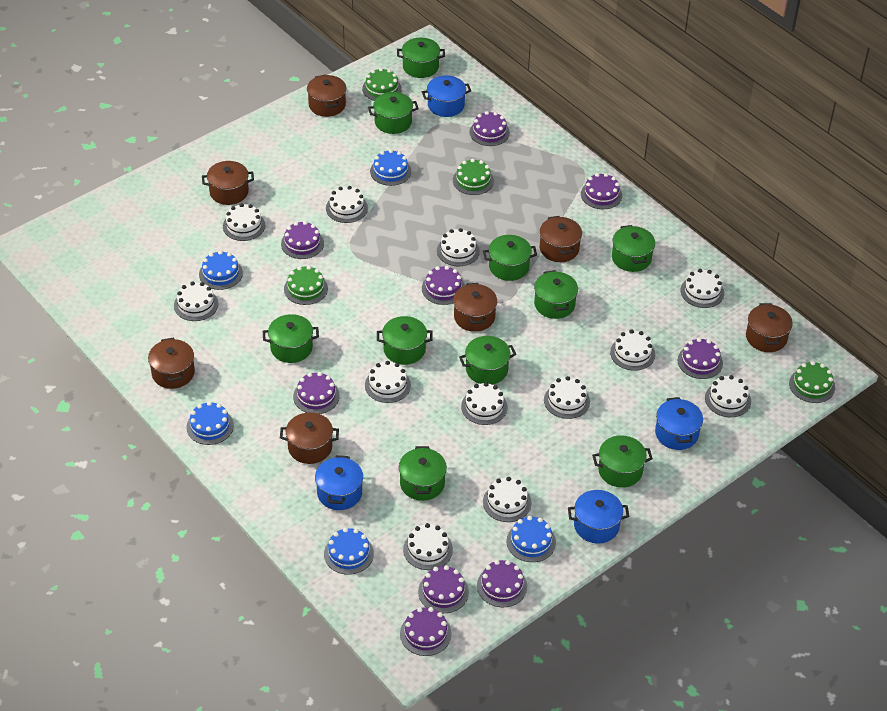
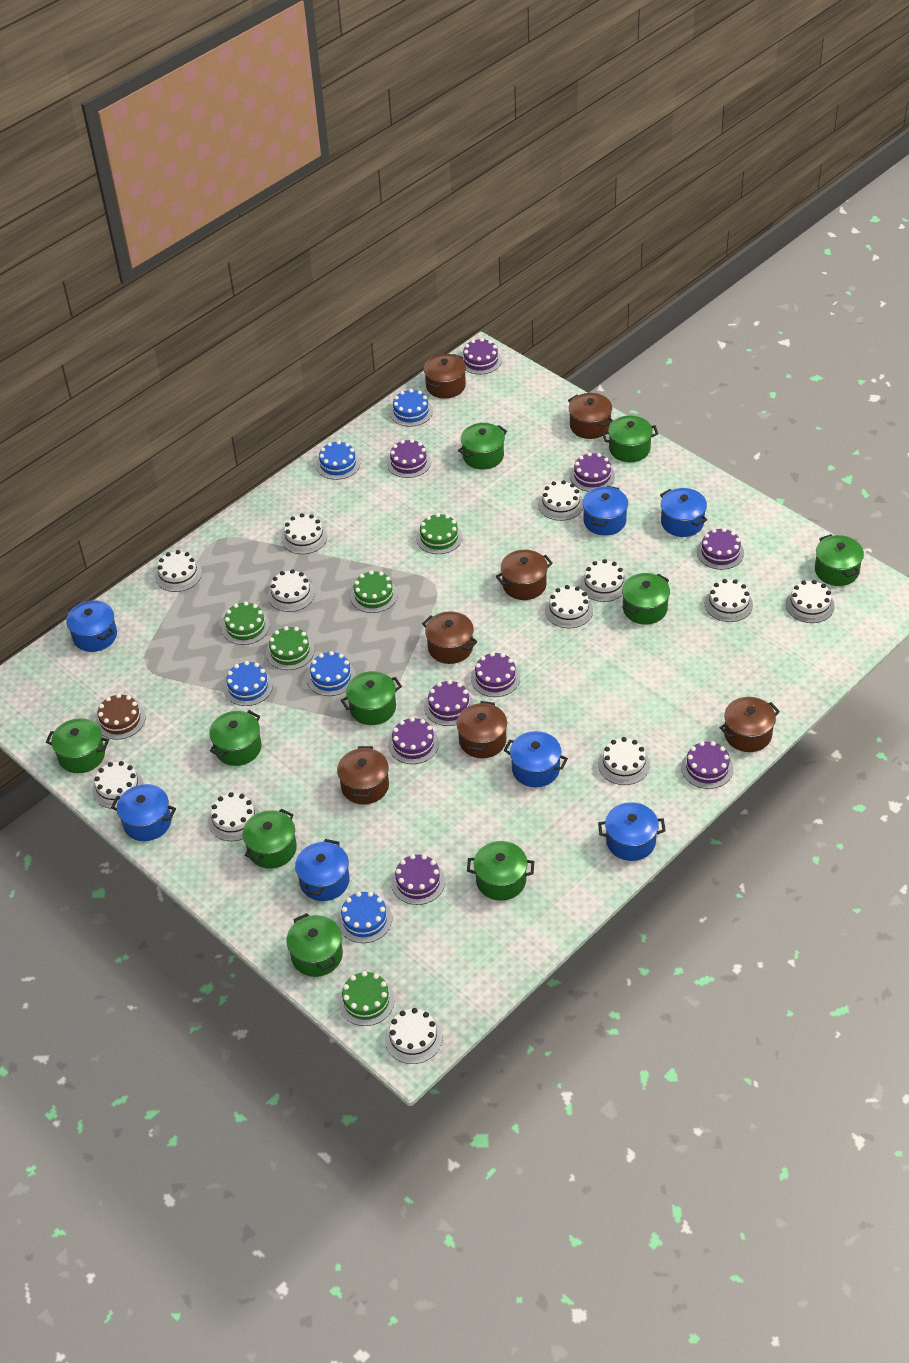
blue pot: [315,455,363,510] [422,75,471,117] [568,490,629,544] [655,397,703,450] = 4 -> [66,600,117,652] [111,784,176,841] [295,839,350,901] [504,731,568,787] [582,486,628,536] [598,802,665,861] [660,488,707,537] = 7
brown cake: none = 0 -> [96,693,145,740] = 1
green cake: [284,266,328,305] [362,68,402,101] [453,159,494,195] [789,361,835,403] = 4 -> [222,601,270,645] [266,626,314,670] [338,971,395,1026] [350,570,398,613] [416,513,462,554] = 5

